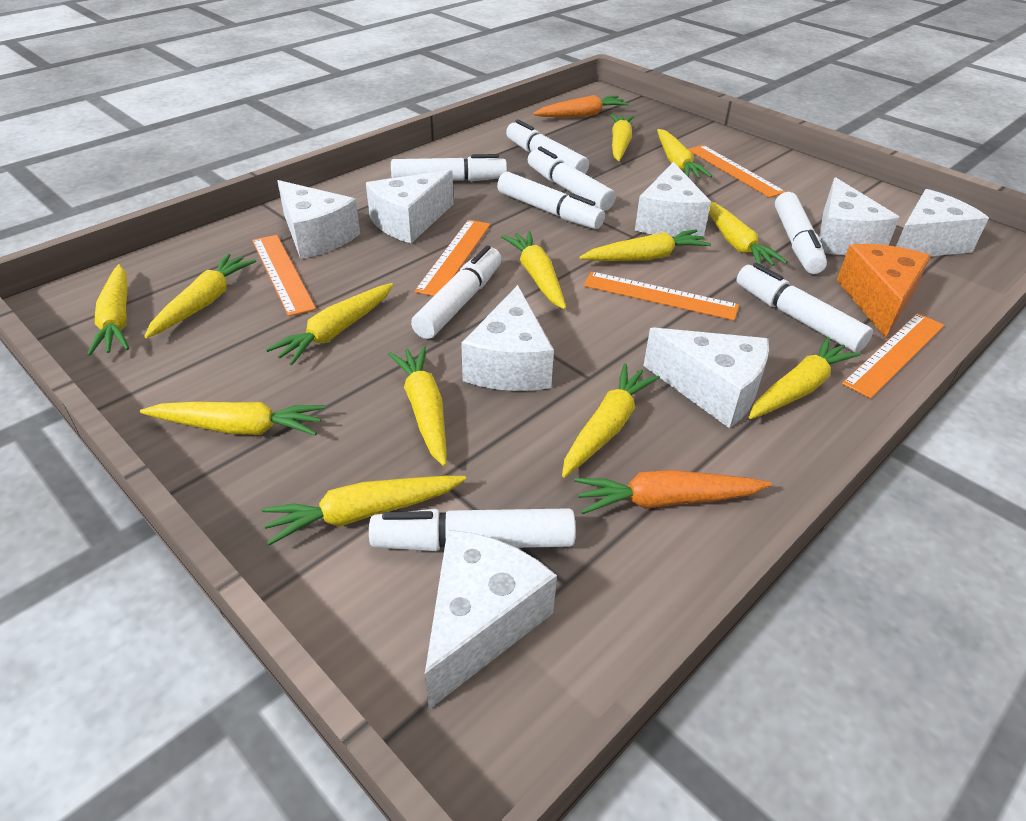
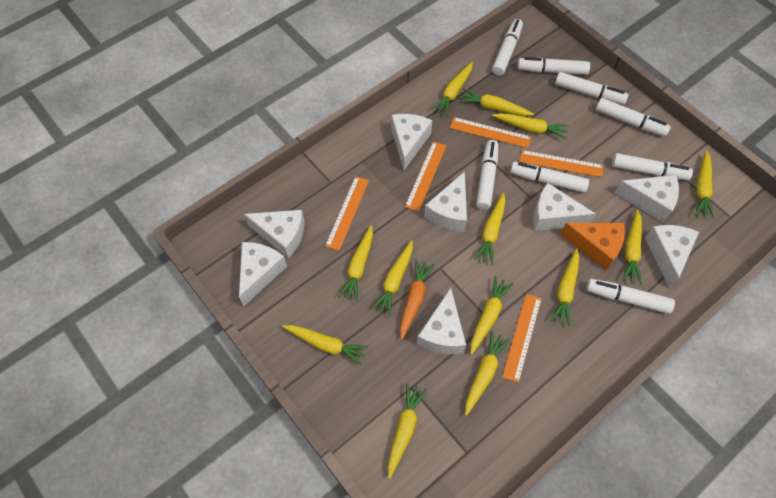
orange carrot: [533,95,629,117] [574,470,772,514] = 2 -> [400,259,435,340] = 1

